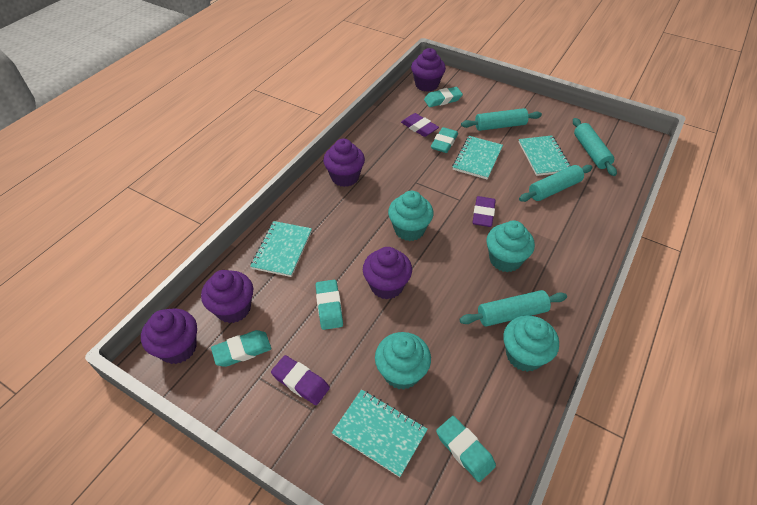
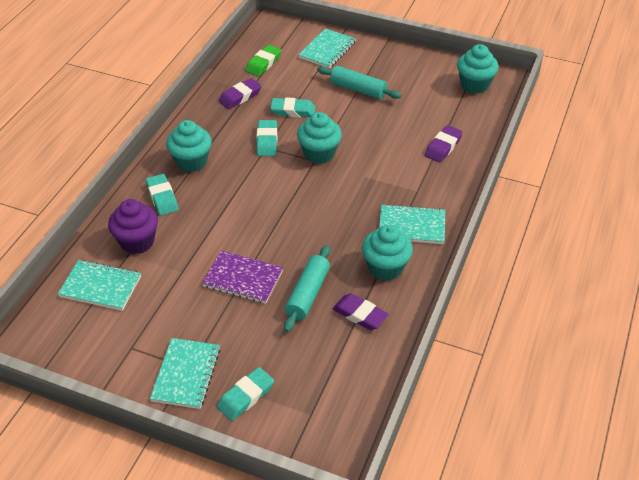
green eraser: none = 0 -> [245,45,281,76] = 1
purple cupcake: [141,309,197,364] [201,270,253,323] [323,139,365,187] [363,247,412,300] [411,48,446,92] = 5 -> [108,199,158,254] = 1
purple notebook: none = 0 -> [202,251,283,304] = 1
turquoise eraser: [211,330,271,367] [316,280,343,330] [424,87,463,107] [431,127,458,153] [436,416,496,482] = 5 -> [146,174,179,216] [217,367,274,421] [257,120,277,156] [270,97,316,117] = 4
turquoise rolling pin: [459,290,567,327] [461,108,542,131] [519,165,593,202] [573,118,617,176] = 4 -> [284,245,330,332] [317,66,401,99] = 2

